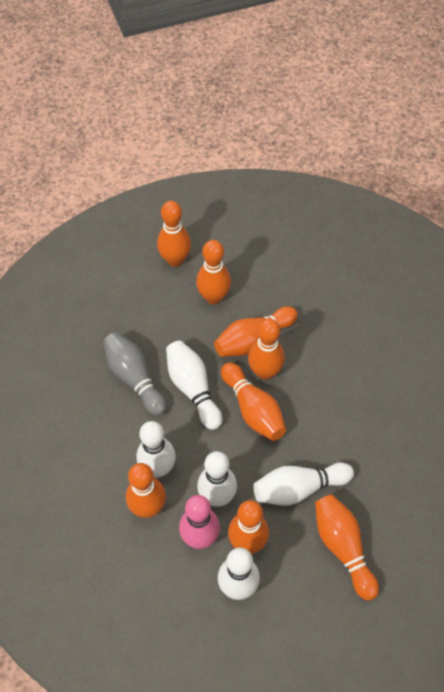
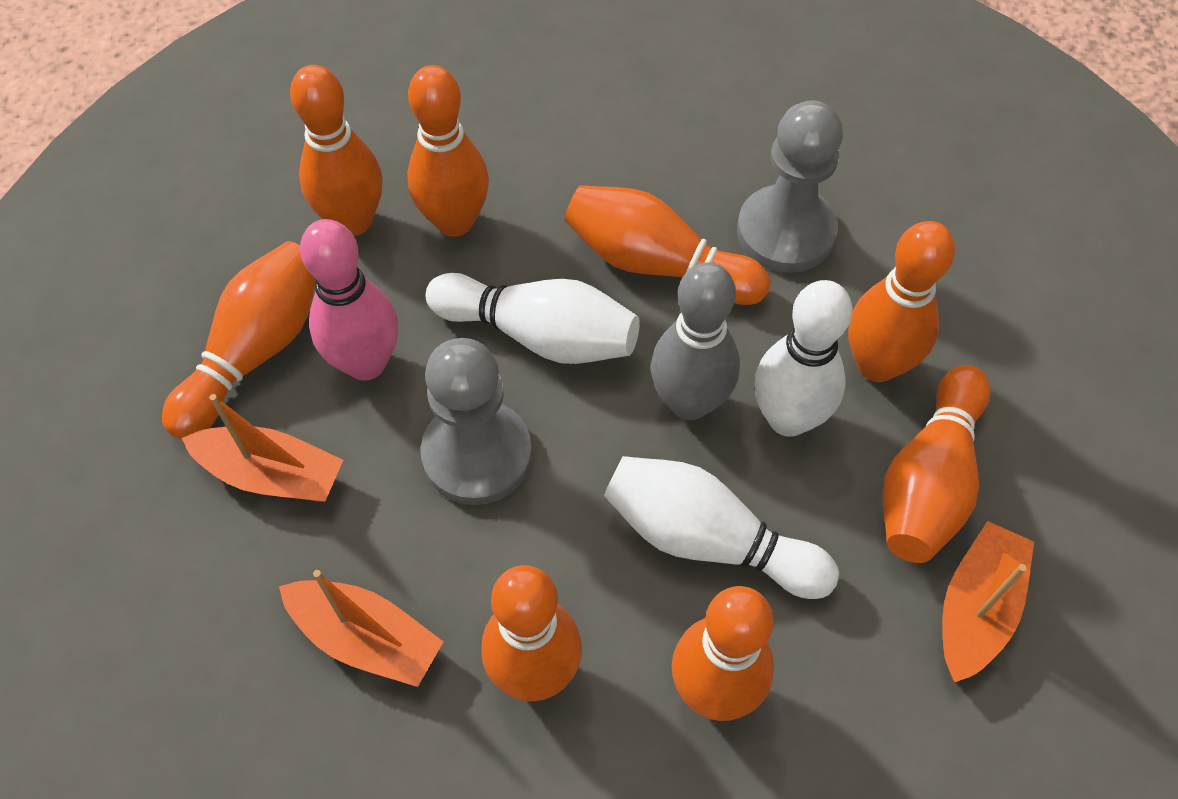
grey pawn: none = 0 -> [421,338,532,505] [737,100,843,273] = 2
orange boat: none = 0 -> [182,394,343,502] [279,570,444,687] [942,521,1034,682] = 3
white bowling pin: [136,421,176,477] [166,340,222,430] [197,451,237,507] [218,547,260,600] [253,462,354,506] = 5 -> [426,273,640,364] [604,456,839,599] [754,280,852,437] = 3

